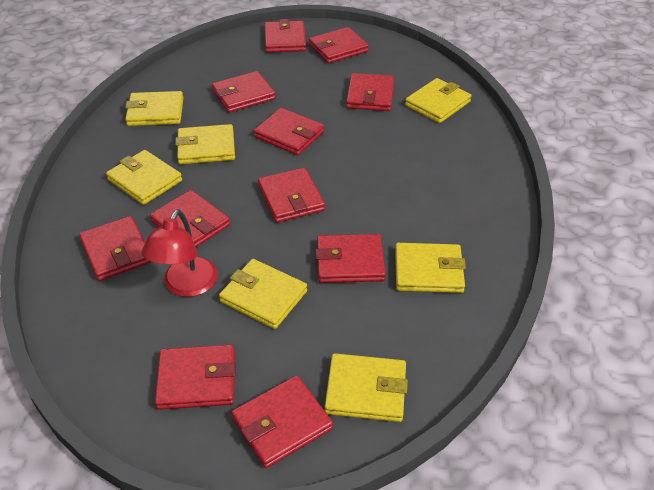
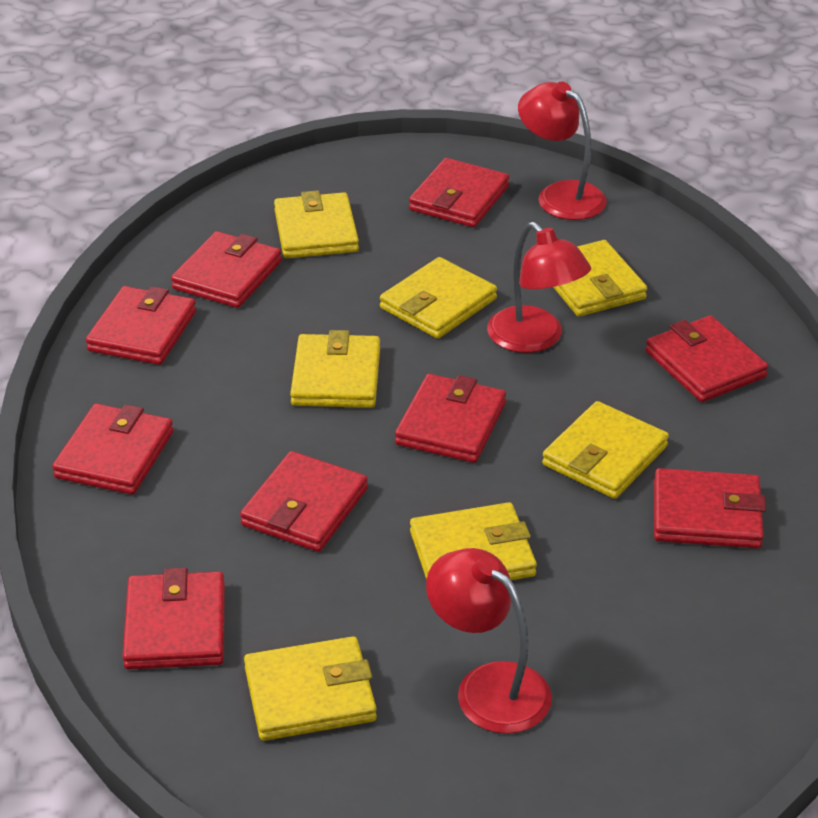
red lamp: [142,209,218,297] = 1 -> [426,548,552,734] [487,222,591,353] [518,81,607,220] = 3
red wallet: [79,216,152,281] [150,190,230,247] [155,345,236,410] [212,71,276,112] [232,376,333,468] [254,108,324,155] [258,167,325,223] [265,19,306,53] [309,27,369,63] [316,234,386,283] [346,73,394,111] = 11 -> [52,404,173,494] [86,286,196,365] [122,568,225,670] [171,231,282,308] [240,451,368,552] [395,374,506,463] [409,158,509,227] [646,316,768,402] [654,468,766,548] = 9

